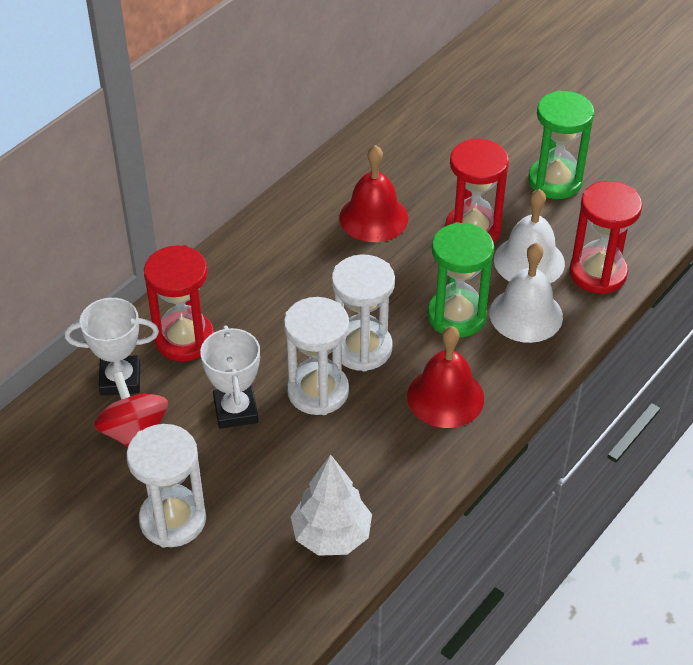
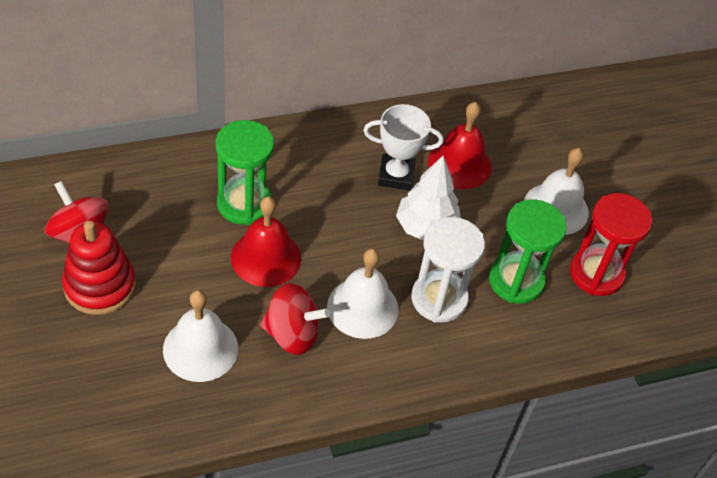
red hourglass: [144,245,214,361] [445,138,509,243] [569,181,642,294] = 3 -> [570,193,652,296] = 1
red spinning top: [94,372,168,447] = 1 -> [45,181,109,243] [260,283,330,355] = 2
red stacking toy: none = 0 -> [62,221,136,315] = 1
white bell: [489,243,563,343] [494,189,565,283] = 2 -> [163,290,238,382] [327,249,399,339] [524,148,589,235] = 3
white hourglass: [126,424,206,547] [284,297,349,415] [331,255,395,372] = 3 -> [411,217,485,323] = 1
white trophy: [65,298,159,396] [200,326,260,429] = 2 -> [363,104,443,190] = 1

